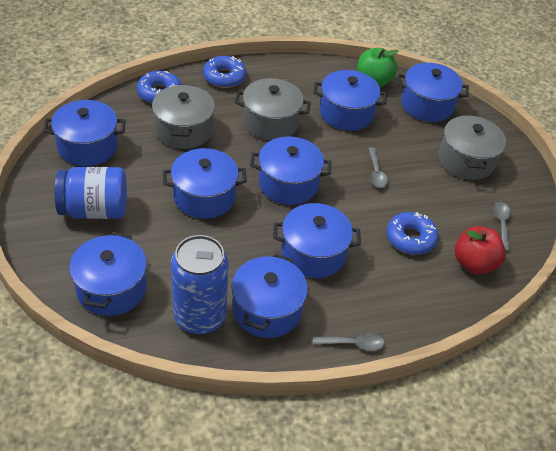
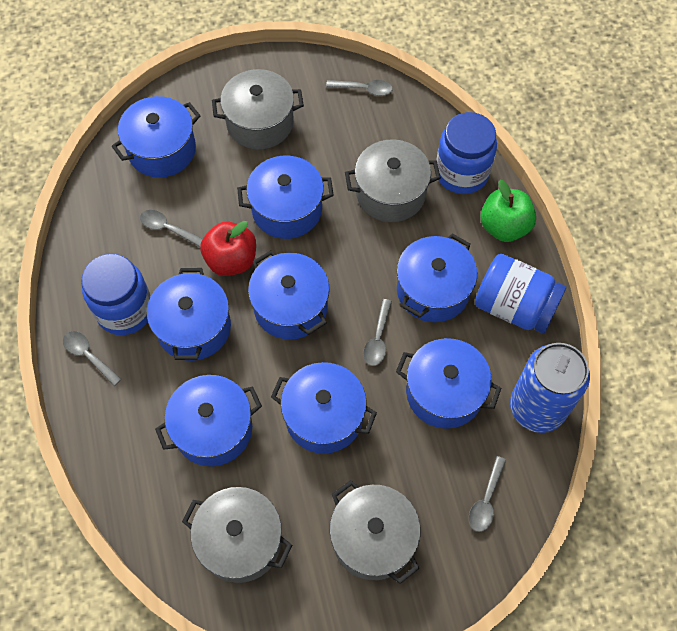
blue donut: [137,71,181,103] [203,56,246,88] [387,212,439,255] = 3 -> none = 0
blue jar: [54,167,127,219] = 1 -> [81,254,151,335] [436,112,497,194] [475,254,566,334] = 3
grey pot: [152,84,215,149] [235,78,311,141] [439,114,506,180] = 3 -> [182,487,292,583] [212,69,304,149] [330,480,420,584] [345,139,441,222] = 4
grey spoon: [313,333,385,351] [368,147,388,188] [493,202,511,251] = 3 -> [63,331,121,386] [140,210,202,247] [326,80,393,96] [363,299,392,366] [469,456,506,532] = 5

